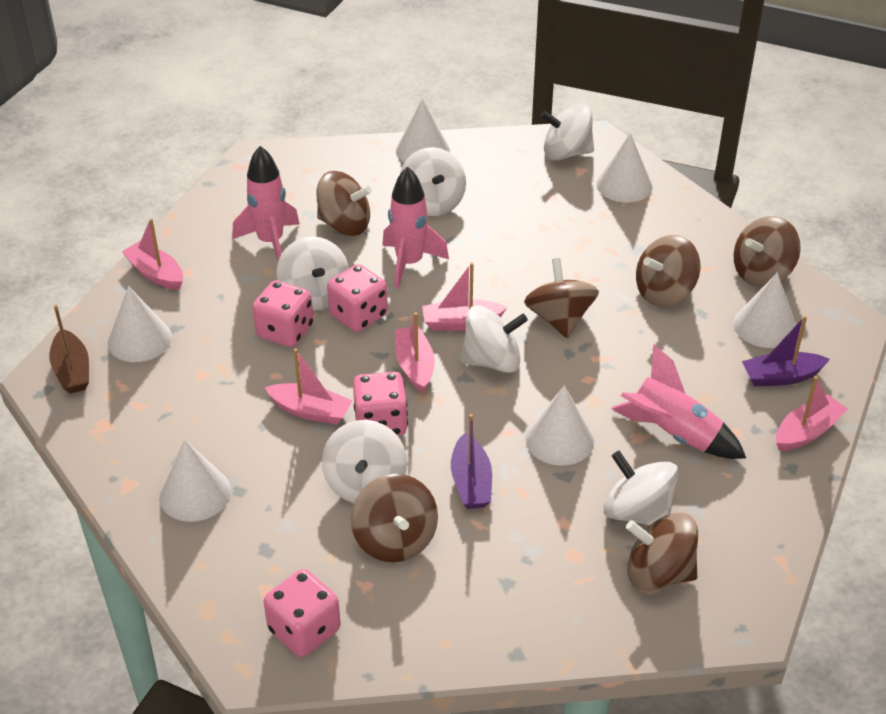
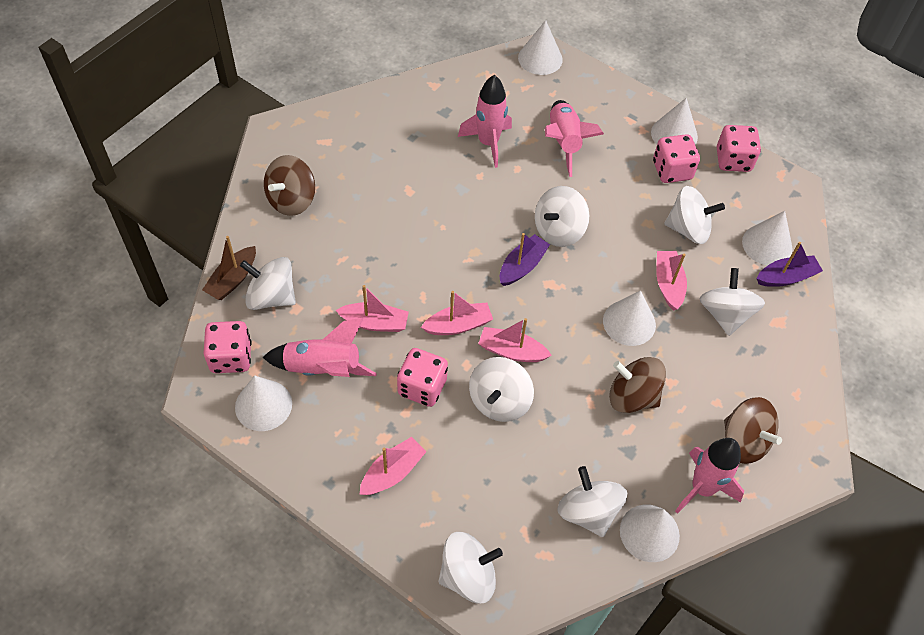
brown spinning top: [316,171,372,236] [351,474,438,562] [524,258,599,338] [626,513,698,591] [636,235,700,307] [734,216,801,287] = 6 -> [264,155,315,216] [609,357,666,413] [724,397,782,464] = 3
pink rocket: [232,146,300,261] [382,166,449,289] [611,345,746,459] = 3 -> [263,318,377,377] [458,75,512,168] [545,100,604,177] [675,438,744,514] = 4
white spinning top: [276,236,349,311] [322,420,407,503] [400,147,466,216] [460,306,528,373] [541,104,594,161] [603,451,678,526] = 6 -> [240,257,296,310] [438,532,503,604] [469,357,534,422] [535,186,589,247] [557,466,627,537] [664,186,725,244] [699,268,765,336] = 7

